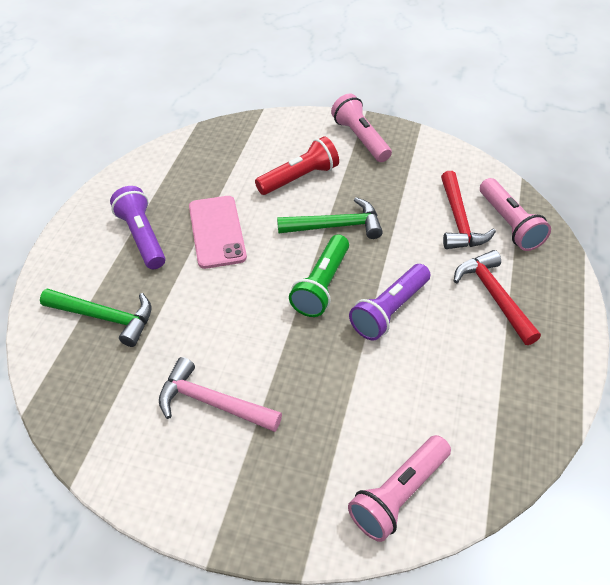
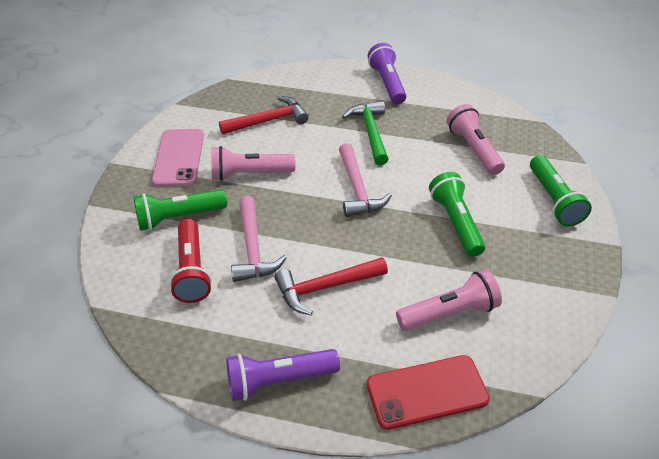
green flashlight: [289,235,349,317] = 1 -> [133,189,227,231] [429,172,485,257] [530,155,592,226] = 3
green hammer: [40,288,152,347] [277,197,383,239] = 2 -> [342,101,389,165] = 1
pink hammer: [159,357,282,432] = 1 -> [231,196,287,282] [339,143,392,217] = 2
red phone: none = 0 -> [367,355,490,430] = 1

